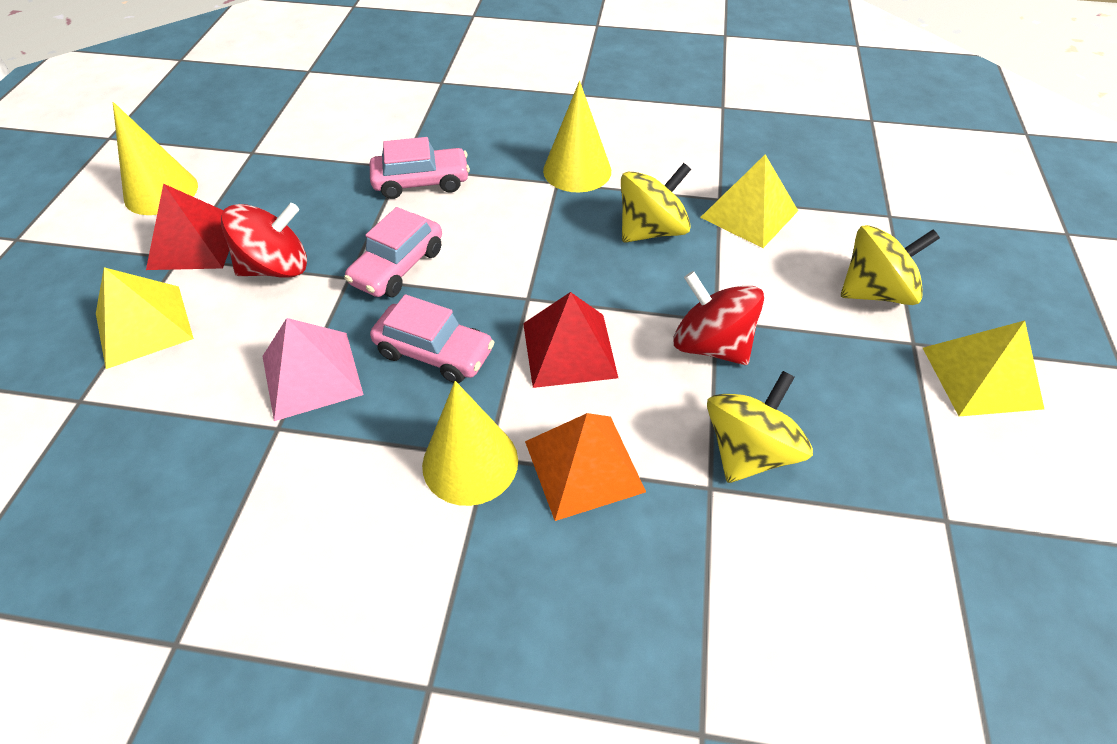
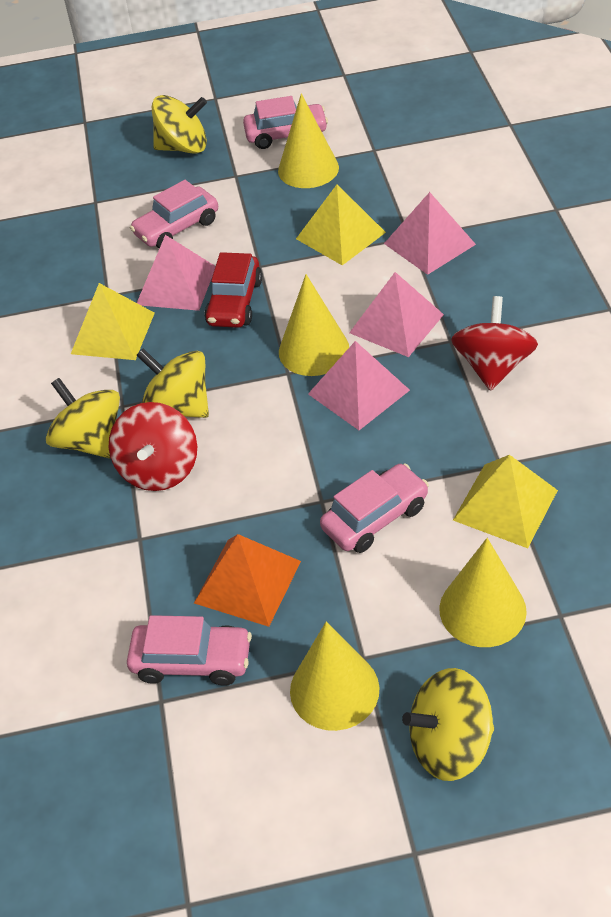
pink car: [344,207,442,297] [370,137,470,199] [370,294,495,383] = 3 -> [127,615,252,686] [130,180,218,249] [243,96,328,149] [320,464,429,553] = 4
pink pyramid: [263,318,363,421] = 1 -> [137,235,216,311] [308,341,410,430] [349,272,444,357] [384,192,476,275] = 4
red car: none = 0 -> [204,252,262,328] = 1
red pyramid: [146,184,229,270] [523,292,618,388] = 2 -> none = 0
yellow cone: [113,102,198,215] [422,381,518,506] [543,81,611,192] = 3 -> [278,94,339,188] [279,274,349,376] [290,622,379,731] [439,538,527,647] = 4
yellow spinning top: [621,163,691,243] [707,371,813,483] [841,225,940,305] = 3 -> [46,378,120,458] [136,348,209,418] [152,95,207,153] [402,668,494,781] = 4

